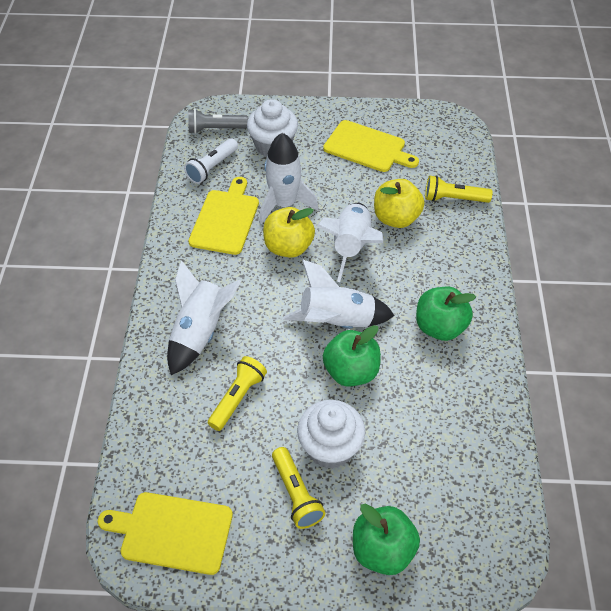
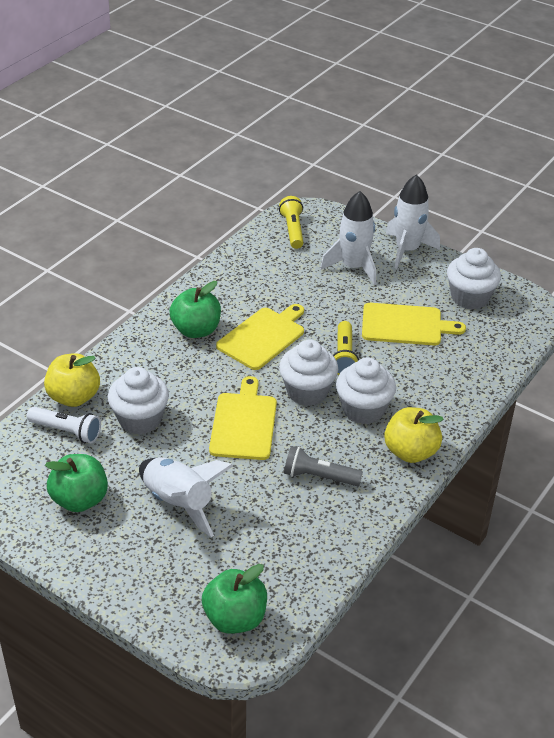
white cupcake: [247,99,298,157] [297,400,365,469] = 2 -> [108,367,169,435] [279,340,338,406] [336,357,396,424] [447,248,501,309] = 4
white rocket: [167,260,241,375] [259,133,318,224] [283,259,395,329] [317,203,383,282] = 4 -> [139,457,233,537] [320,191,376,285] [385,174,440,269] = 3
yellow flashlight: [208,356,267,431] [272,447,325,529] [425,175,492,203] = 3 -> [279,196,304,249] [333,321,359,375] = 2

